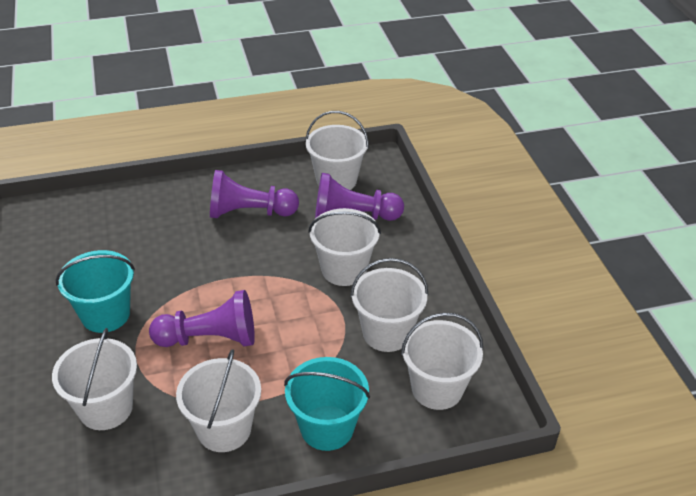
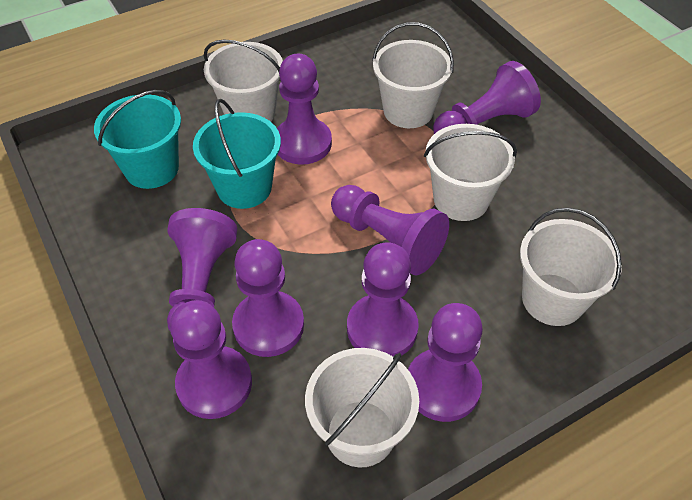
purple pawn: [149,290,255,347] [210,170,299,218] [315,173,404,221] = 3 -> [167,208,237,330] [170,300,252,419] [232,239,304,357] [277,54,332,165] [331,185,449,276] [347,242,419,357] [408,303,483,422] [433,61,541,134] = 8
white bucket: [52,328,137,430] [176,349,261,452] [305,111,369,190] [308,208,381,286] [350,258,428,352] [401,313,483,410] = 6 -> [204,40,283,121] [305,348,419,467] [372,22,454,128] [424,124,517,221] [520,207,622,326] = 5

